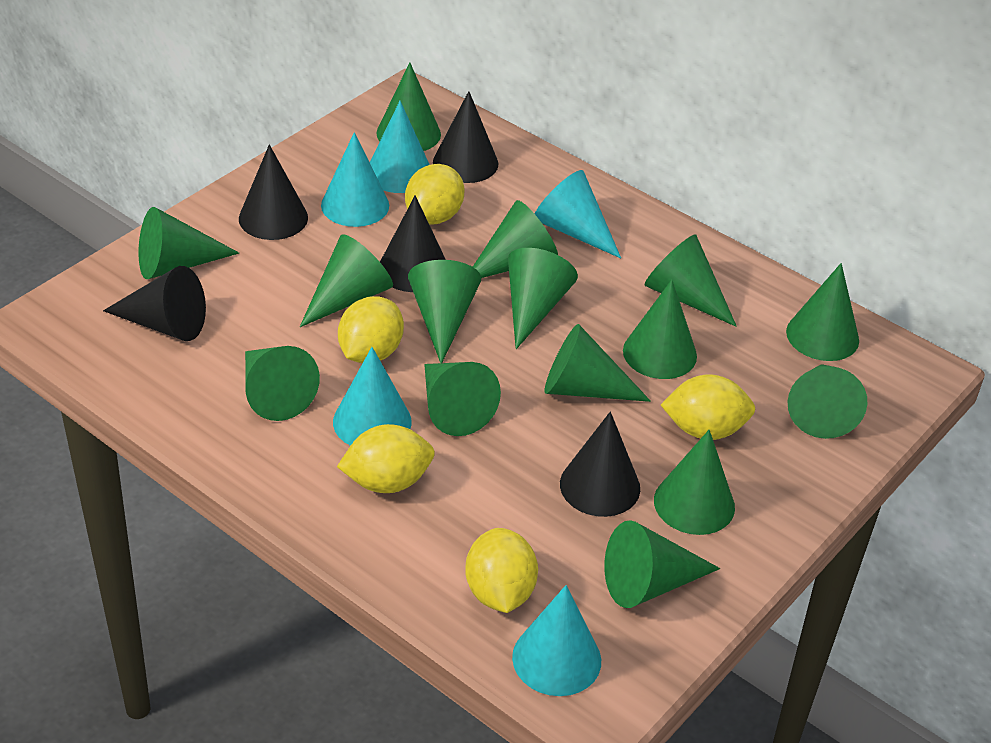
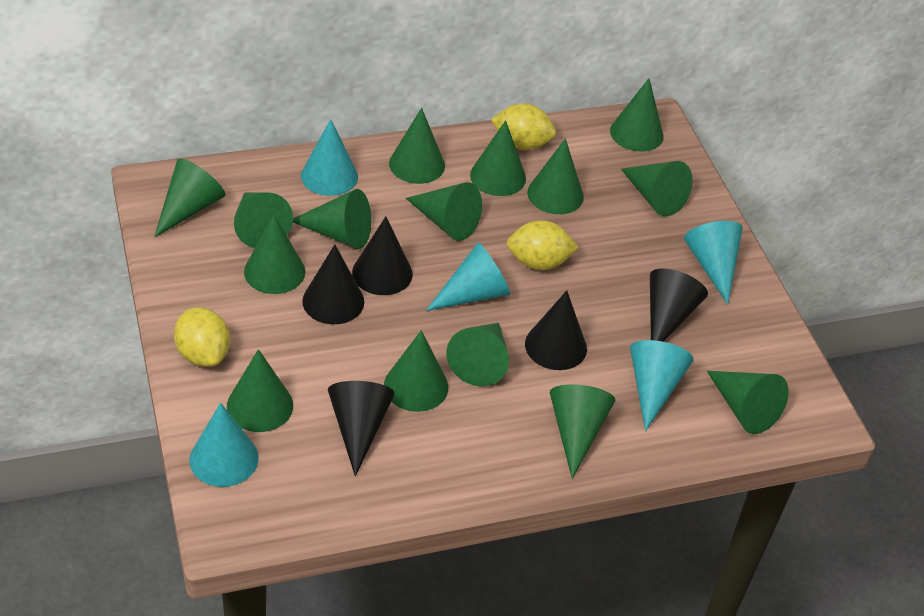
yellow lemon: [337,424,435,493] [338,296,404,363] [405,164,465,225] [465,528,538,613] [661,374,755,440] = 5 -> [174,307,230,367] [491,103,556,150] [507,220,579,270] = 3

